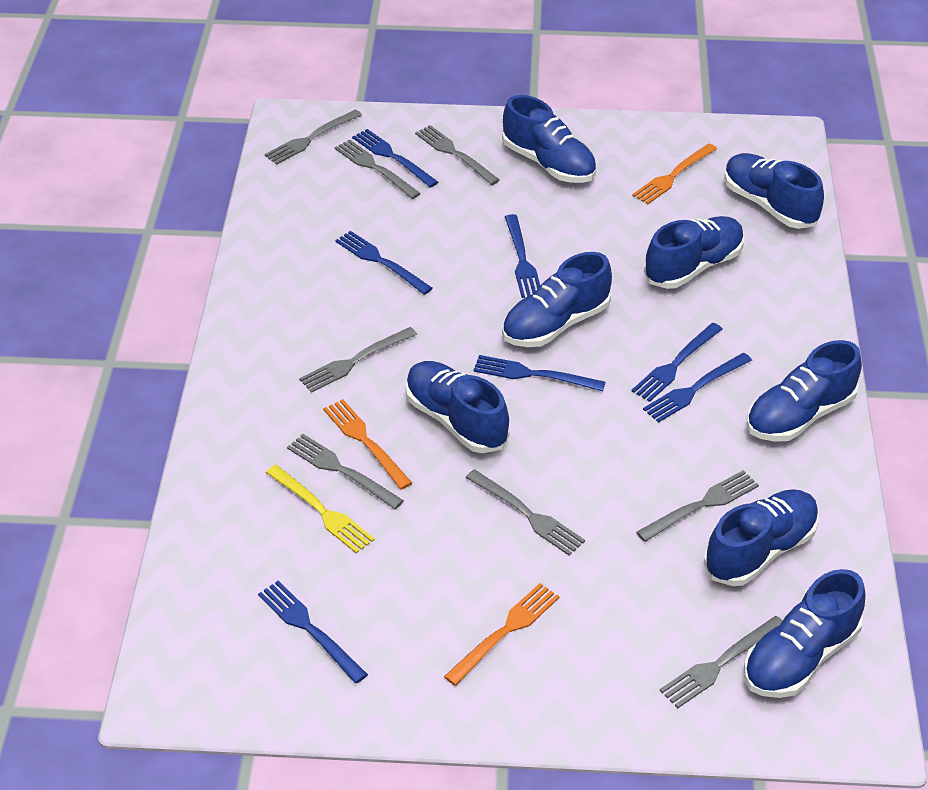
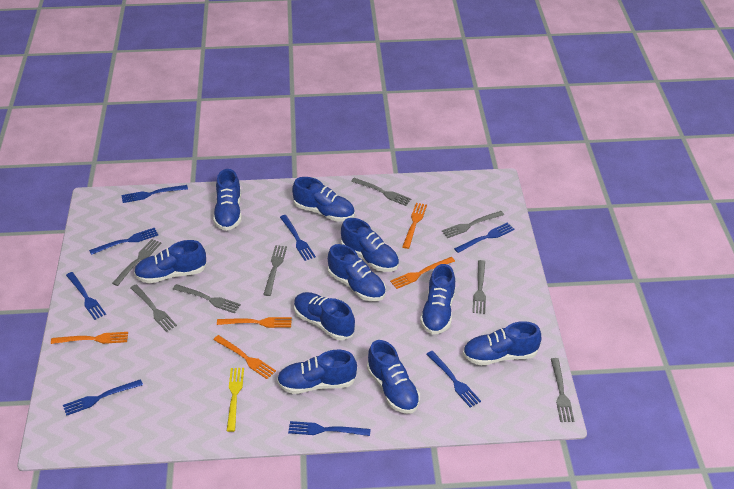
blue fork: [258,580,368,684] [335,231,433,295] [352,129,438,187] [473,355,605,391] [505,214,540,298] [631,323,722,402] [643,353,752,423] = 7 -> [63,379,143,416] [66,272,106,320] [89,228,158,255] [122,185,188,203] [280,215,316,261] [288,421,371,436] [427,351,481,408] [454,222,515,253] = 8
blue shoe: [405,361,510,453] [502,95,596,183] [502,252,612,347] [644,216,744,289] [704,489,819,586] [724,153,824,229] [744,569,865,698] [746,340,862,442] = 8 -> [134,240,207,283] [213,169,242,231] [277,350,357,394] [292,177,355,222] [294,292,355,340] [328,244,386,301] [341,218,399,272] [367,340,420,414] [420,264,456,334] [463,321,541,366] = 10
orange fork: [323,399,412,490] [444,583,560,686] [632,144,717,204] = 3 -> [51,332,128,344] [213,335,276,379] [217,317,292,328] [390,257,455,289] [402,203,427,249] = 5

